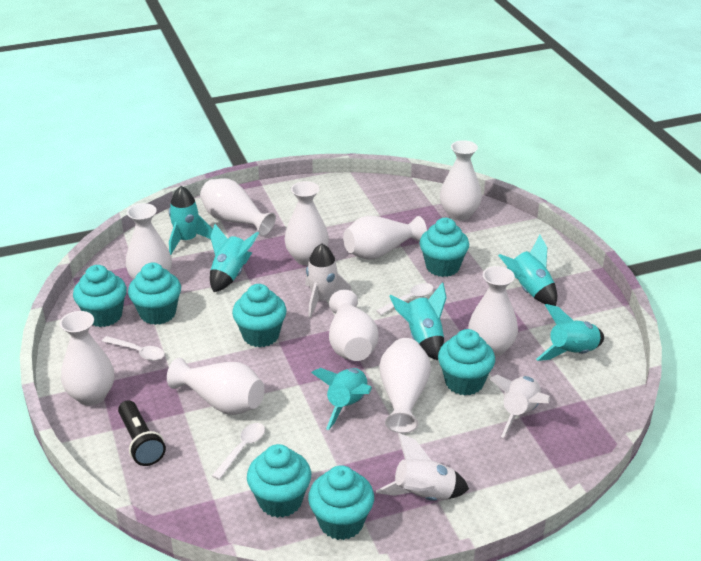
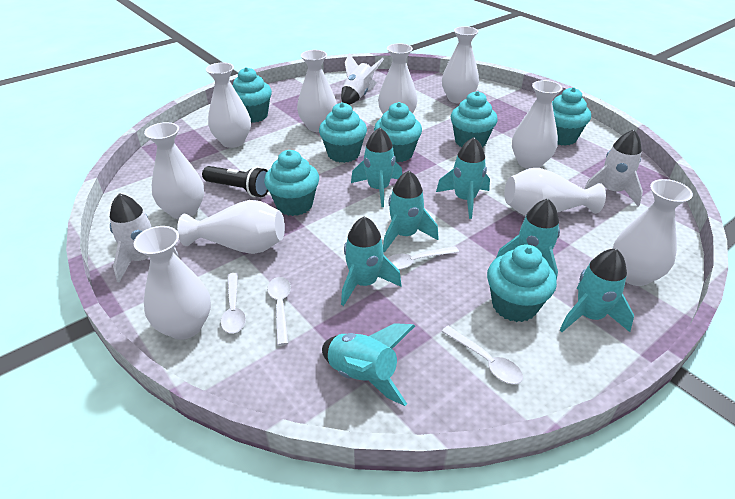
turquoise rocket: [169,186,213,255] [210,224,259,292] [311,368,372,430] [390,282,447,361] [498,235,557,306] [536,304,604,361] = 6 -> [322,323,415,406] [341,217,401,306] [351,127,402,207] [383,171,439,252] [436,137,490,219] [496,199,560,281] [560,248,634,332] = 7
white spoon: [102,336,165,361] [212,423,265,480] [376,283,434,315] = 3 -> [221,273,246,334] [267,277,291,346] [388,246,459,270] [441,326,523,385] = 4

